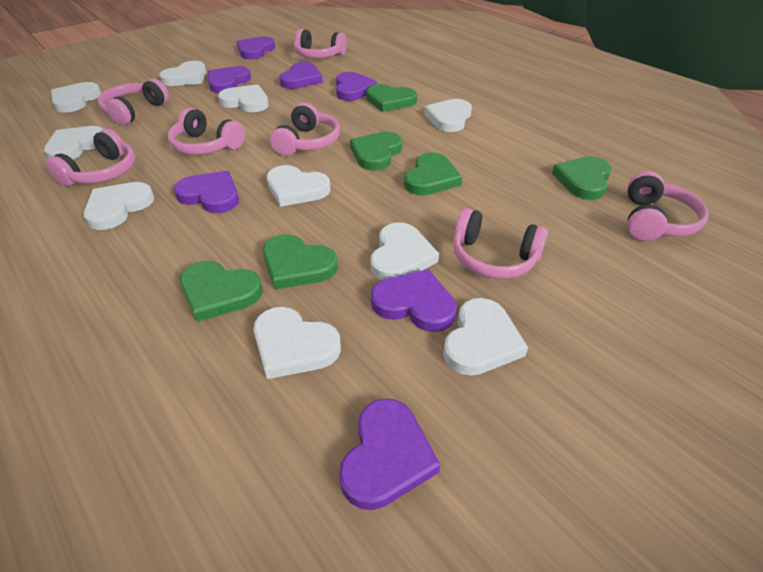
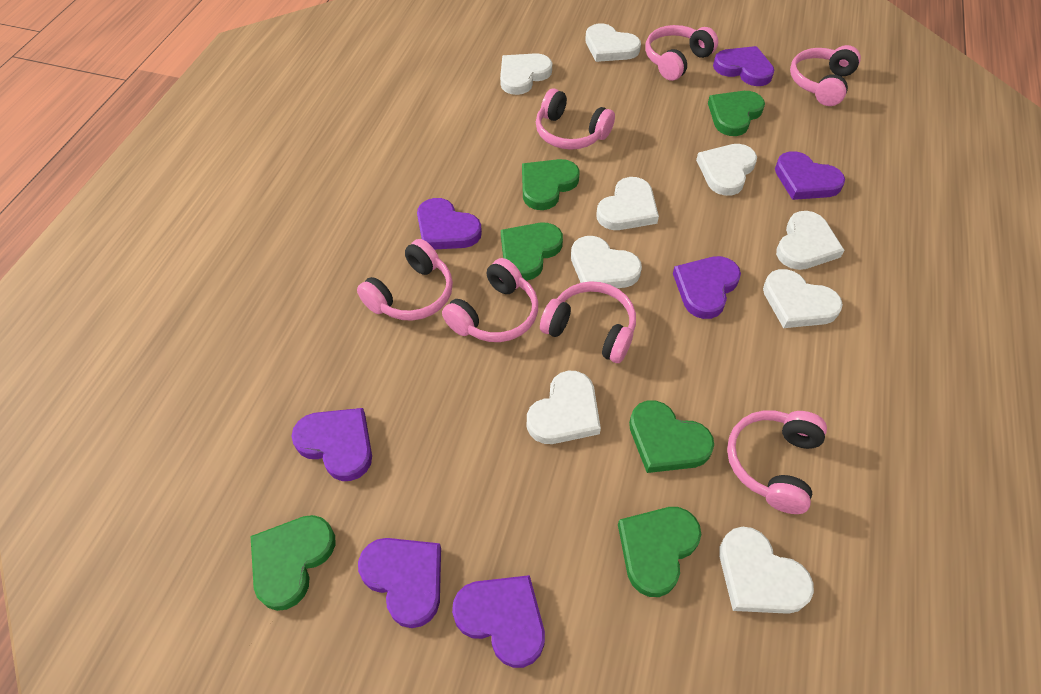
white heart: [44,126,103,160] [51,82,101,113] [83,182,154,230] [159,61,206,86] [218,84,269,112] [254,307,341,379] [267,165,331,207] [371,222,439,280] [424,99,472,132] [443,298,528,376] = 10 -> [500,53,552,95] [527,371,601,444] [571,236,642,288] [585,23,641,62] [596,177,659,230] [696,144,757,196] [719,527,814,614] [763,269,843,328] [776,211,845,270] = 9

